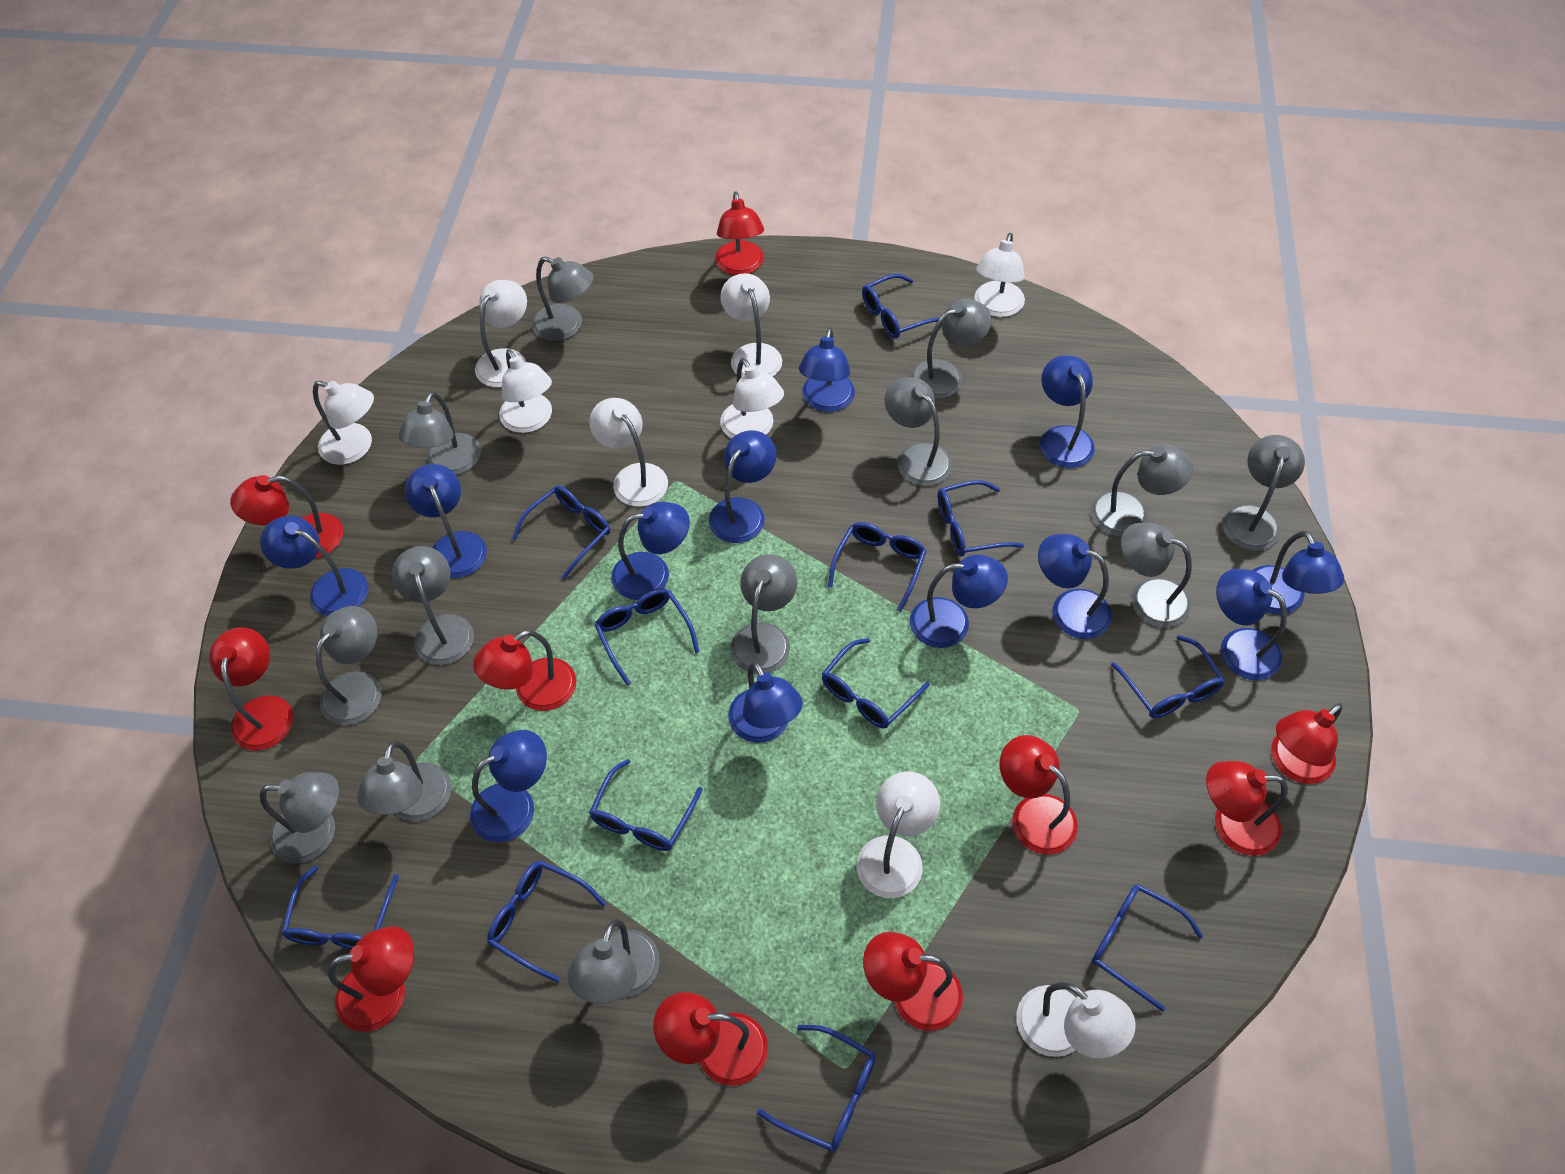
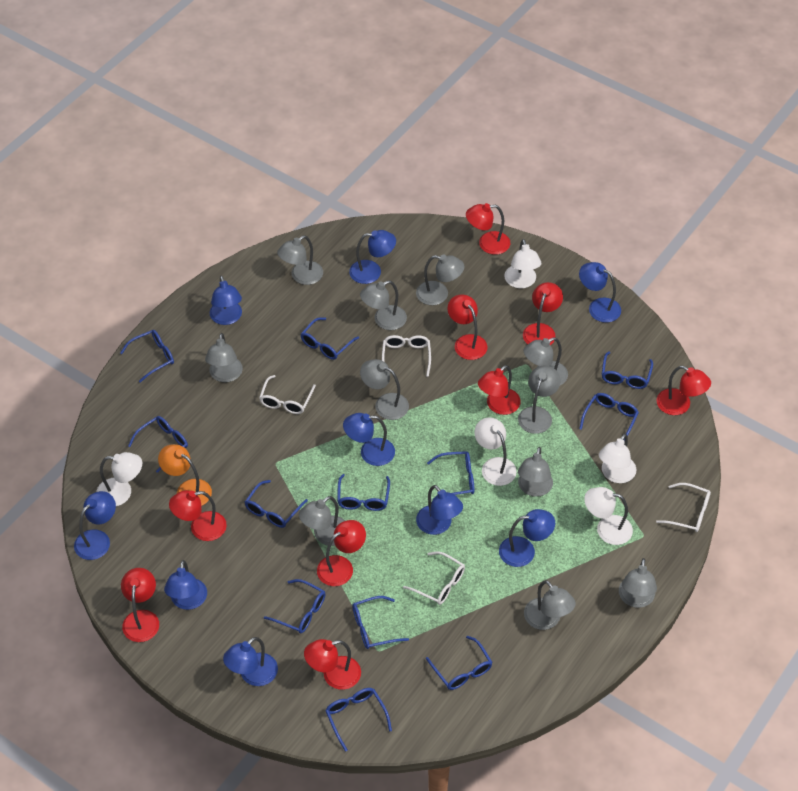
blue lamp: [260,516,369,616] [405,464,487,578] [470,730,547,842] [611,502,690,600] [709,430,777,543] [728,662,803,743] [799,328,855,412] [910,555,1008,648] [1038,534,1112,639] [1040,355,1095,468] [1216,569,1287,680] [1252,531,1344,615] = 12 -> [74,491,116,560] [164,560,207,610] [210,275,242,325] [223,637,278,686] [343,413,395,466] [349,230,396,284] [416,485,463,535] [499,509,555,567] [579,262,621,323] = 9
grey lamp: [260,772,339,863] [316,606,381,725] [357,741,452,821] [392,546,474,665] [398,392,481,475] [532,257,594,341] [568,920,660,1004] [730,554,797,674] [885,377,952,486] [910,299,992,399] [1091,445,1194,537] [1121,523,1192,628] [1222,435,1305,551] = 13 -> [205,333,243,382] [277,235,323,285] [299,496,345,546] [360,281,407,330] [360,359,409,420] [416,254,465,305] [518,366,560,434] [518,447,553,497] [524,337,568,385] [524,580,576,630] [619,558,657,608] = 11
orange lamp: none = 0 -> [158,444,212,506] = 1
red lamp: [209,627,293,751] [230,475,343,558] [328,926,414,1032] [473,630,576,711] [653,992,768,1086] [715,191,764,275] [863,932,963,1031] [1000,735,1078,855] [1206,761,1288,856] [1271,703,1343,784] = 10 -> [121,568,159,642] [169,490,227,541] [304,639,361,690] [317,520,366,586] [448,295,487,360] [466,203,510,255] [478,365,521,415] [523,282,563,345] [656,366,711,415] = 9
white glasses: none = 0 -> [259,375,316,414] [382,335,431,377] [403,551,465,605] [656,483,711,532] = 4
white lamp: [313,381,374,465] [475,280,527,387] [499,349,552,433] [589,398,668,507] [720,273,782,378] [720,358,784,438] [857,771,940,898] [975,233,1025,317] [1016,982,1136,1058] = 9 -> [96,452,142,506] [474,417,516,486] [504,239,542,288] [584,487,633,545] [599,434,636,483] = 5

